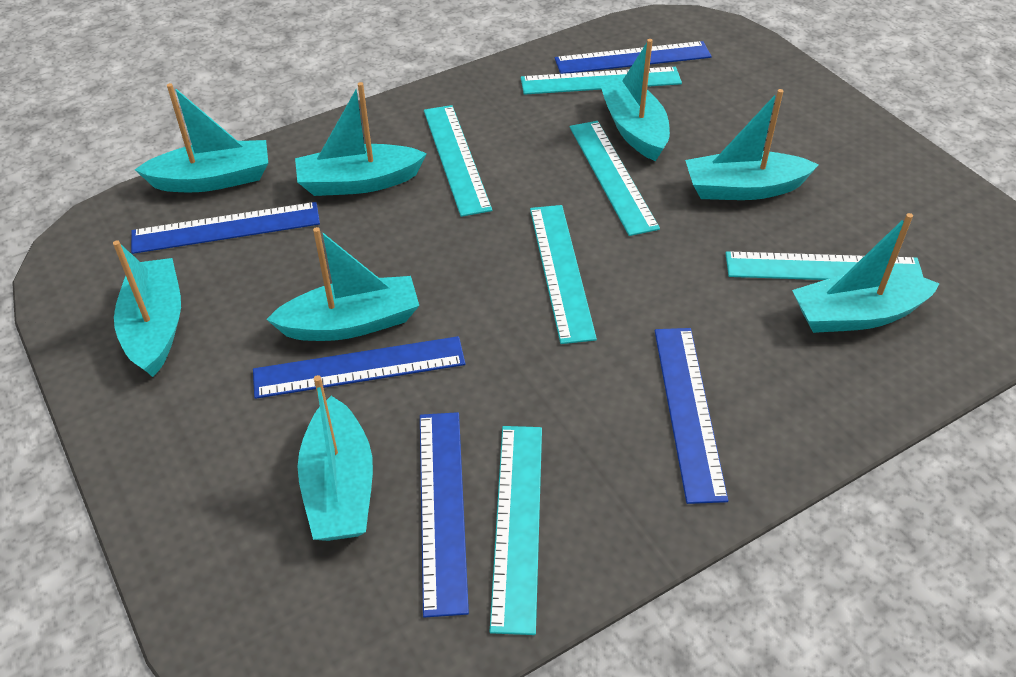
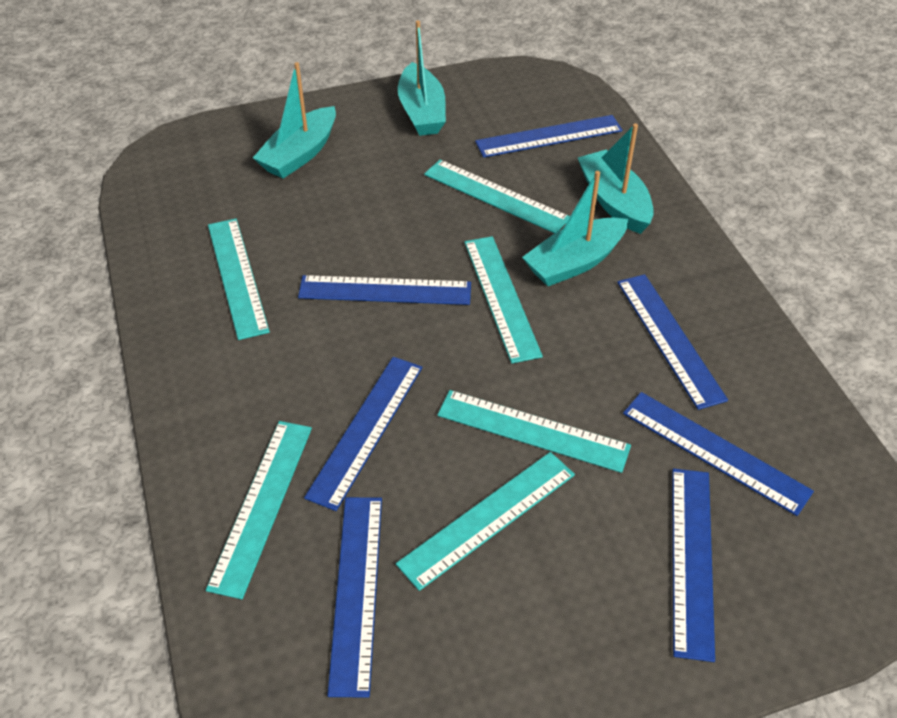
blue ruler: [131,202,320,254] [253,336,465,399] [420,412,469,618] [555,41,712,74] [655,328,728,504] = 5 -> [298,275,471,305] [304,357,422,511] [327,497,382,698] [475,115,623,158] [617,274,728,410] [623,392,814,516] [672,468,715,662] = 7
turquoise boat: [113,240,181,377] [135,83,268,192] [266,227,419,341] [295,82,427,196] [298,375,373,541] [599,39,670,161] [685,89,819,200] [792,213,940,333] = 8 -> [253,62,336,178] [398,21,446,136] [522,171,628,286] [578,123,654,234] = 4

